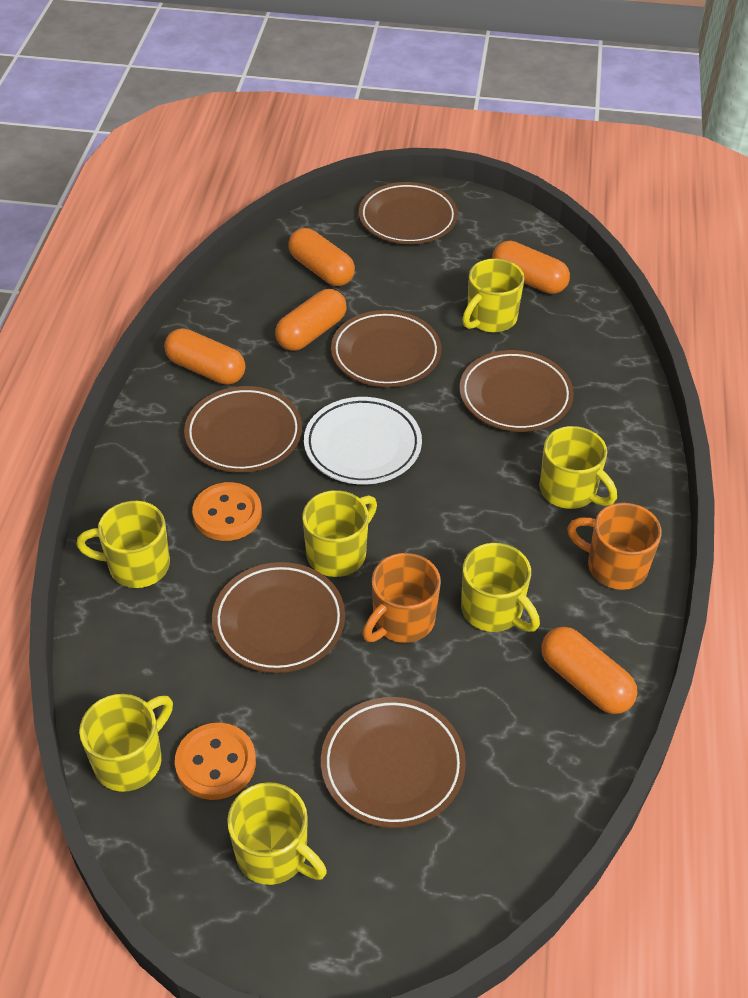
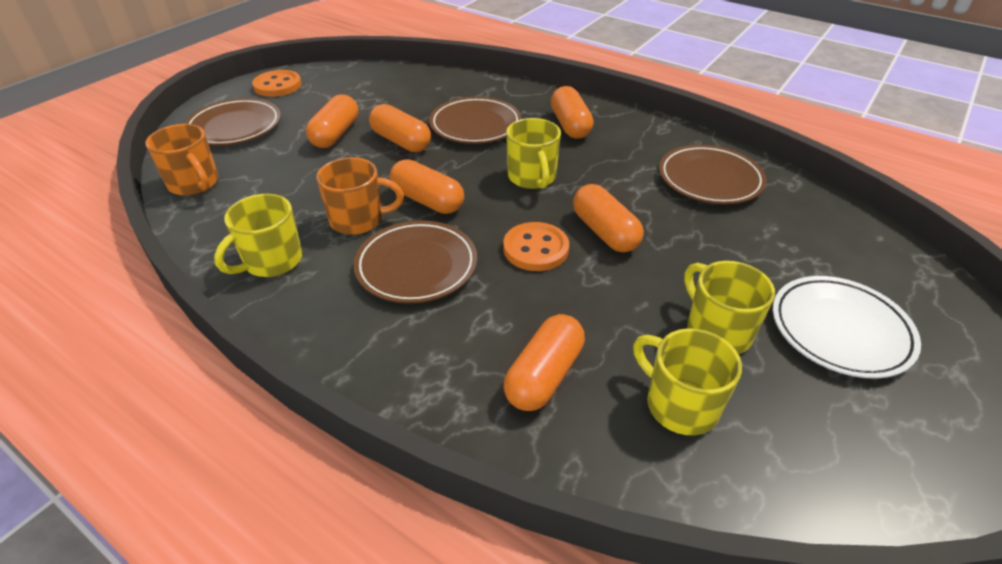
brown plate: [184,386,302,473] [212,562,345,673] [321,697,466,828] [331,310,441,387] [359,182,458,244] [459,350,574,432] = 6 -> [184,98,281,146] [353,221,477,304] [429,97,522,144] [659,145,767,204] = 4
orange capsule: [164,328,246,385] [275,289,347,351] [288,228,355,286] [492,241,570,294] [541,627,637,714] = 5 -> [306,94,358,148] [369,104,431,152] [390,159,464,214] [503,314,585,411] [551,86,594,139] [573,184,644,252] = 6
yellow mug: [76,501,170,588] [79,694,173,792] [227,782,327,885] [303,490,377,577] [461,543,540,632] [462,259,524,332] [539,426,617,509] = 7 -> [214,194,302,277] [506,118,561,189] [633,328,742,435] [684,261,775,354] = 4

